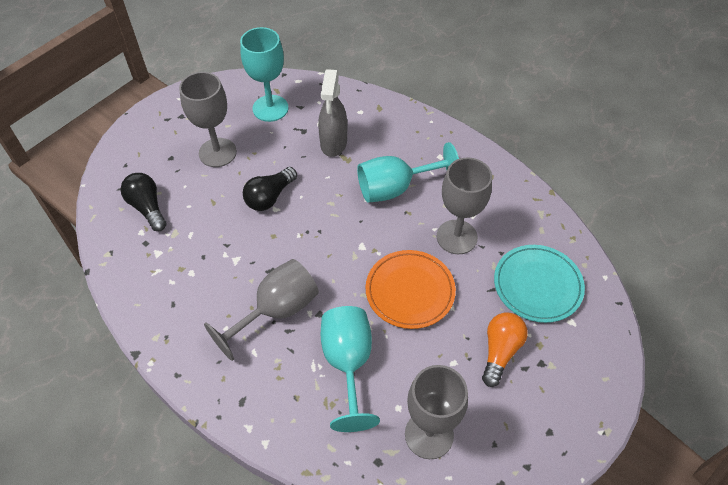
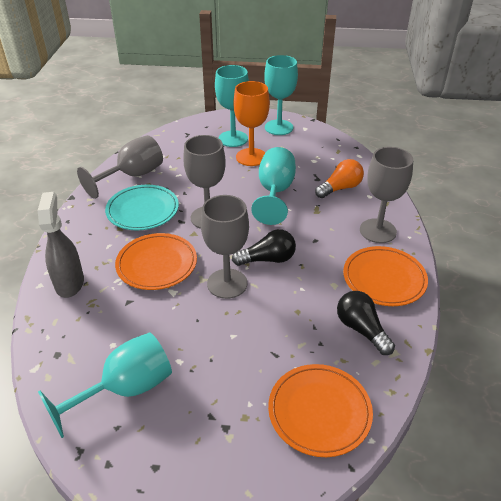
orange goblet: none = 0 -> [234,81,270,166] = 1
orange plate: [365,250,456,329] = 1 -> [115,233,197,290] [268,364,373,457] [343,246,428,306] = 3
turquoise goblet: [240,27,289,122] [321,306,380,432] [357,142,459,203] = 3 -> [38,332,172,438] [215,65,249,147] [251,147,296,225] [264,55,298,135] = 4

